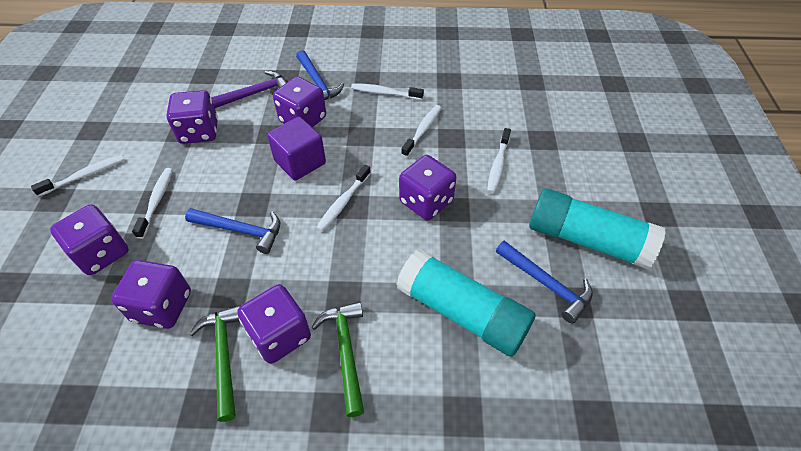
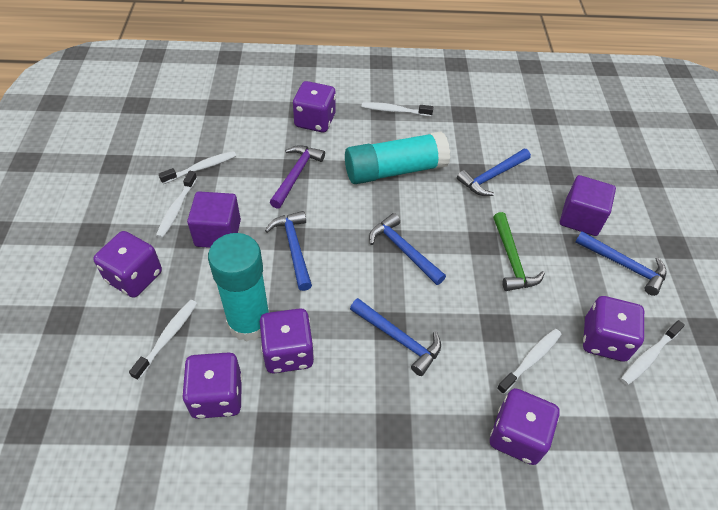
blue hammer: [185,208,280,254] [296,50,344,100] [496,241,593,323] = 3 -> [265,211,312,291] [350,298,441,376] [369,213,446,285] [457,149,531,196] [575,231,666,296] = 5
green hammer: [189,305,241,422] [312,301,364,417] = 2 -> [493,212,545,291] = 1
purple cube: [267,117,326,181] = 1 -> [187,192,241,248] [560,175,616,236] = 2

